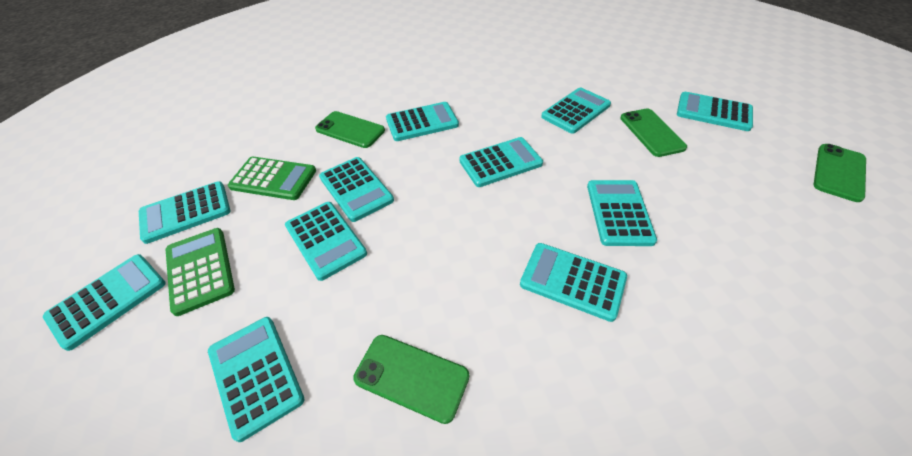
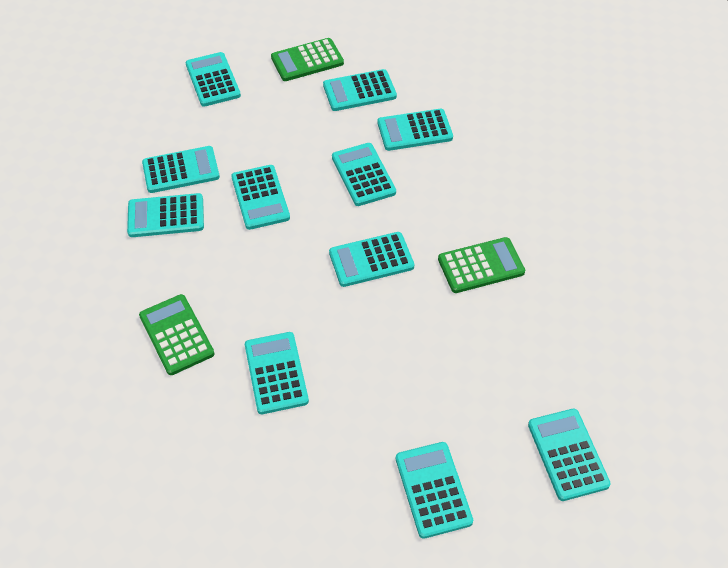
green calculator: [166,228,235,316] [228,157,316,200] = 2 -> [139,294,215,375] [271,38,344,81] [438,237,525,293] = 3
green phone: [315,111,385,148] [353,335,469,424] [620,109,687,157] [813,144,866,202] = 4 -> none = 0

